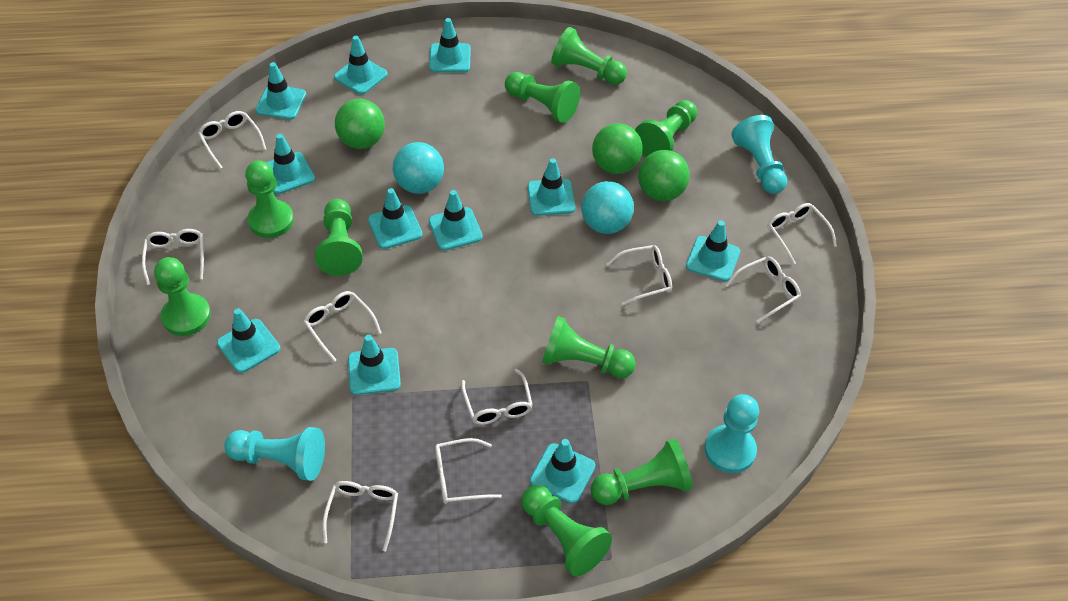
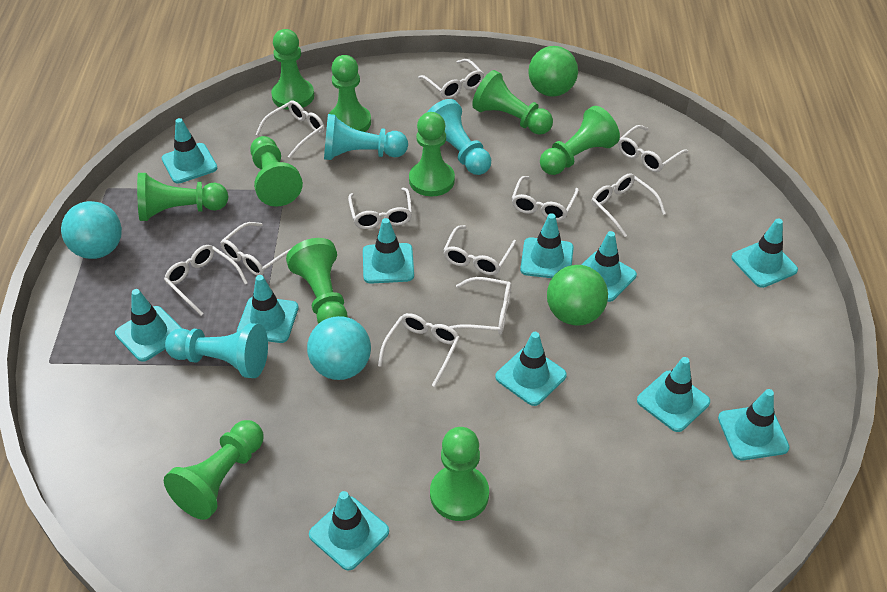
green ball: [335,99,385,149] [592,123,643,174] [638,150,690,201] = 3 -> [529,46,578,97] [547,265,608,326] = 2
green pawn: [154,257,211,336] [245,160,294,238] [315,199,363,276] [505,72,580,123] [521,485,612,576] [542,316,636,378] [551,27,627,85] [591,438,693,505] [635,100,697,157] = 9 -> [137,173,229,221] [164,420,263,520] [250,136,303,207] [271,29,314,110] [286,238,347,324] [327,55,371,132] [409,112,455,196] [430,427,489,521] [472,70,553,135] [540,106,620,175] = 10
white glasses: [142,229,204,285] [198,111,266,169] [304,291,382,362] [322,481,398,551] [435,438,502,504] [461,369,533,425] [607,245,672,306] [725,256,801,323] [767,203,837,265] = 9 -> [164,245,248,316] [220,222,290,276] [255,100,325,158] [348,187,412,229] [378,313,460,387] [418,59,484,99] [443,225,516,275] [449,277,511,335] [511,176,579,221] [591,173,666,237] [618,125,688,172] = 11

